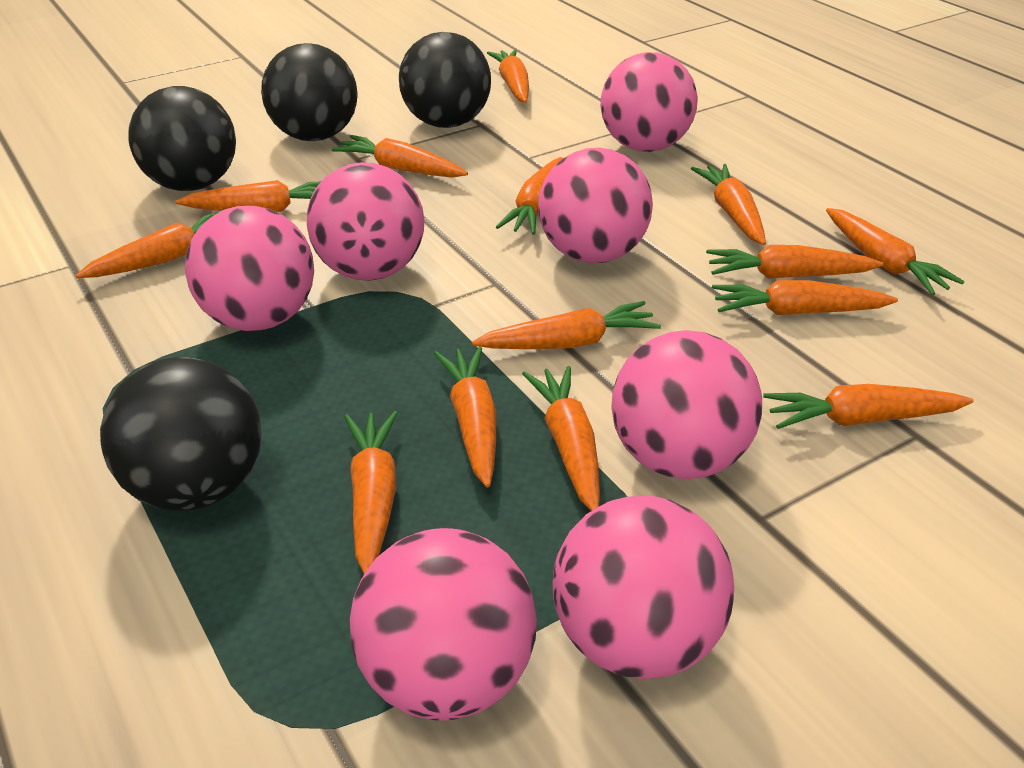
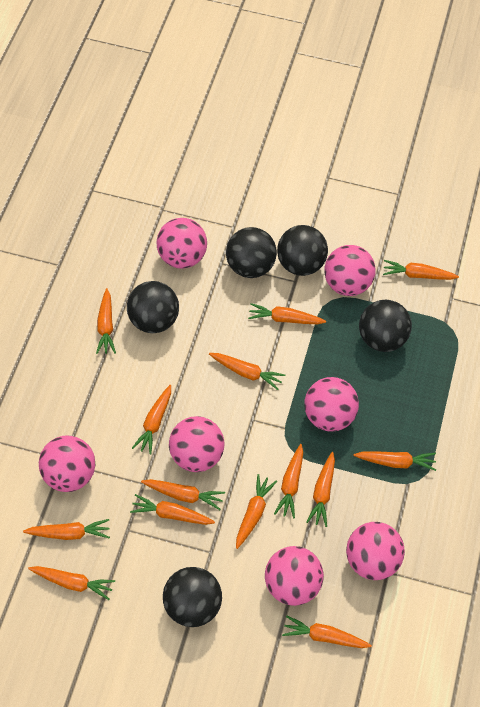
black ball: [100,357,262,511] [128,86,236,191] [261,43,358,141] [399,32,491,128] = 4 -> [127,281,179,333] [163,567,222,627] [226,227,277,278] [277,225,328,276] [359,300,412,352] = 5

